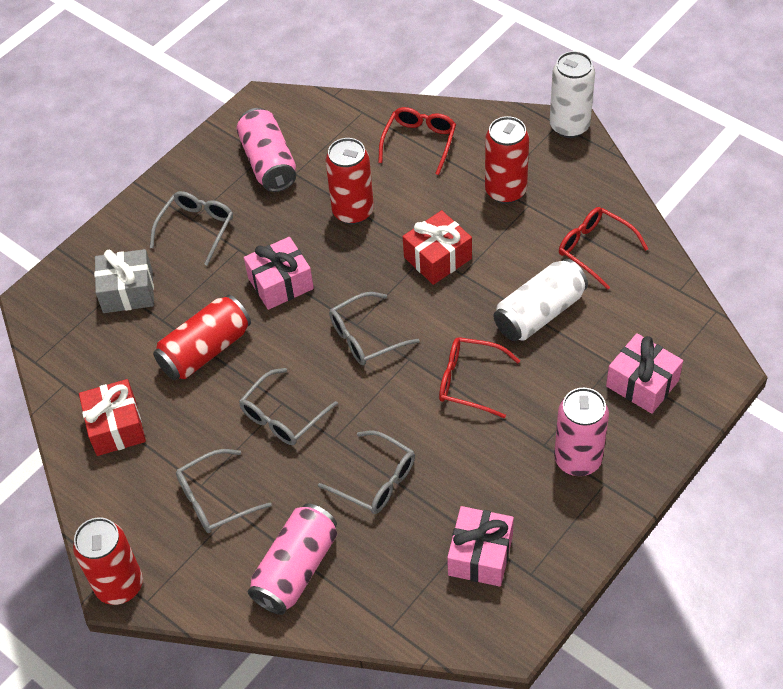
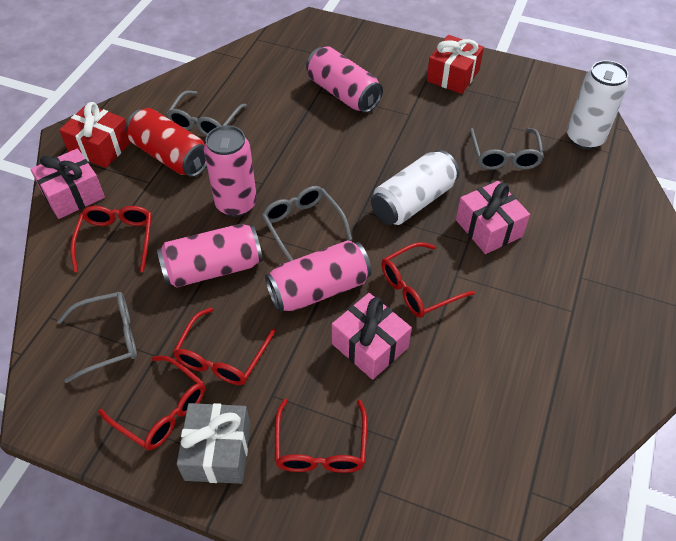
grey glasses: [150,191,233,266] [176,449,272,533] [239,368,338,445] [318,430,415,514] [329,292,419,365] = 5 -> [57,292,137,383] [166,91,247,136] [262,186,352,262] [470,128,544,170] = 4
pink can: [236,108,296,192] [248,503,337,615] [554,388,609,476] = 3 -> [157,224,263,288] [204,125,257,217] [265,240,372,312] [306,46,383,113] = 4
red can: [73,517,143,605] [153,295,251,380] [325,138,374,225] [485,116,529,204] = 4 -> [126,108,207,177] = 1
red glasses: [378,107,456,175] [439,337,520,418] [559,207,648,290] = 3 -> [70,206,152,272] [98,356,205,450] [173,307,276,385] [275,399,367,473] [381,242,475,318] = 5

